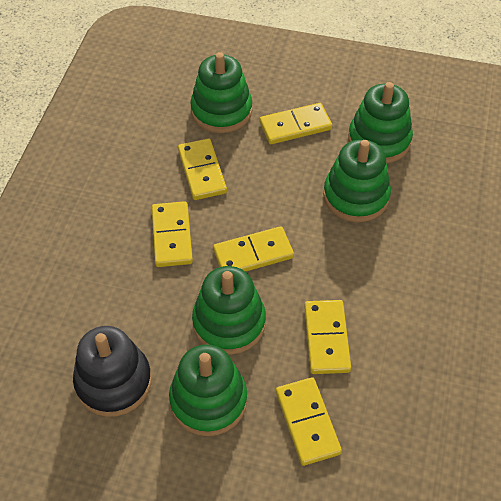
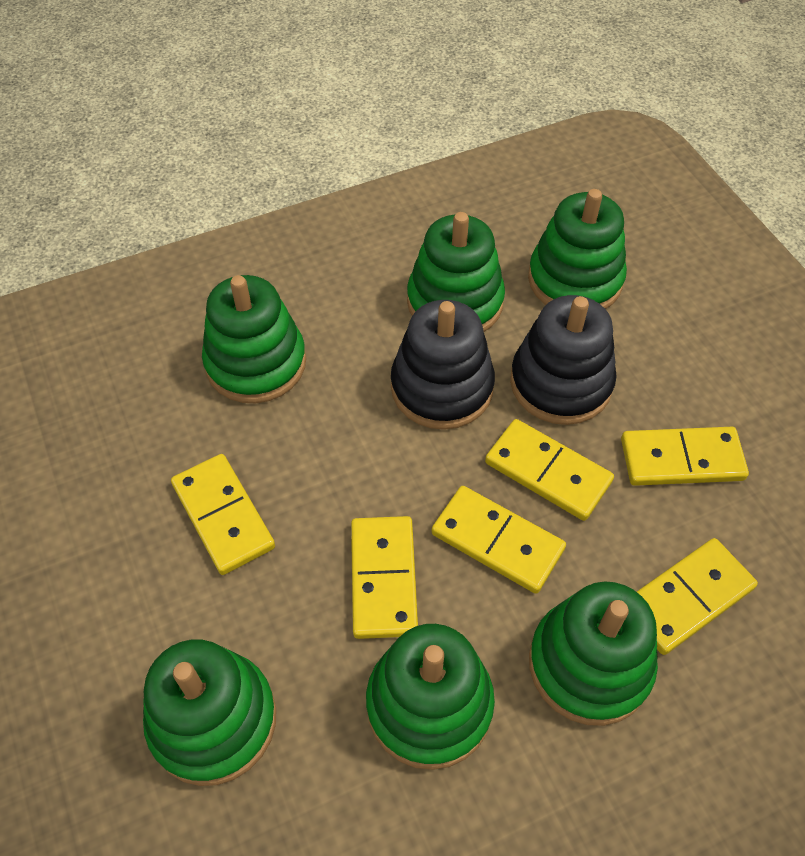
black stacking toy: [73,326,152,417] = 1 -> [391,300,495,430] [510,295,617,425] = 2
green stacking toy: [169,344,247,436] [191,52,252,133] [192,266,266,355] [323,139,391,222] [348,82,413,163] = 5 -> [143,639,276,786] [202,275,306,403] [366,624,495,770] [407,212,505,332] [528,189,627,309] [529,582,658,726] = 6

